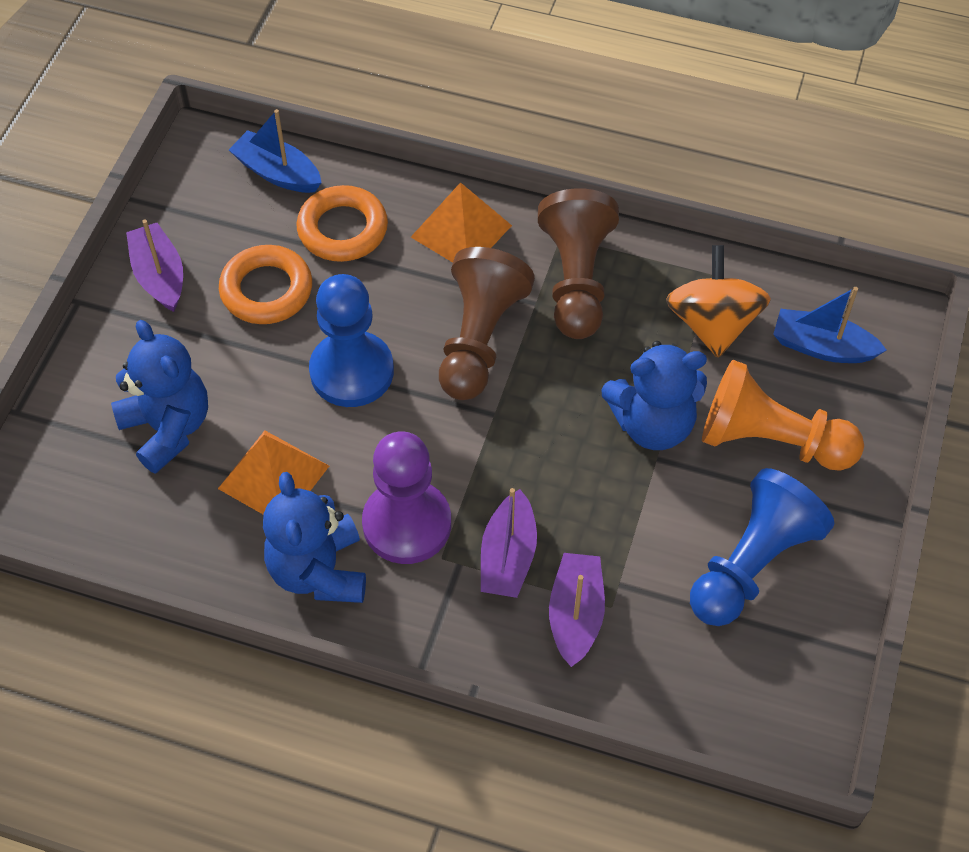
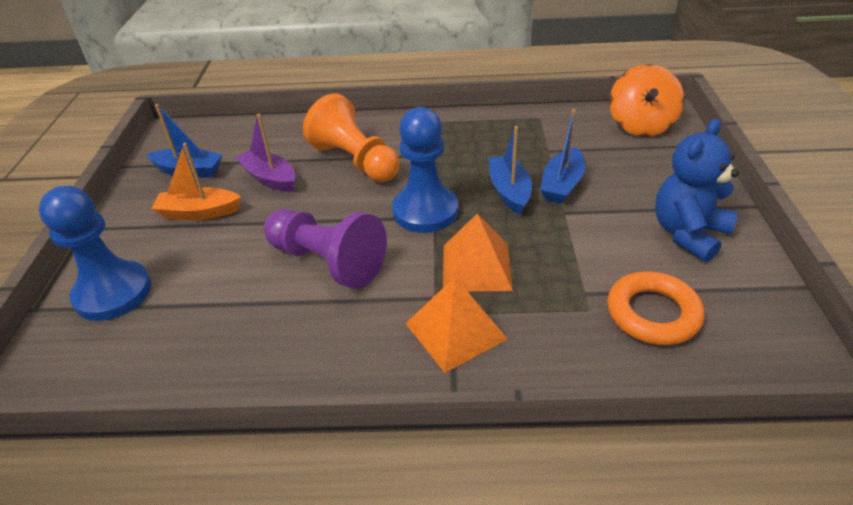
blue boat: [229,109,322,193] [773,287,887,363] = 2 -> [146,104,223,178] [489,126,532,215] [540,109,585,204] = 3
blue teddy bear: [111,320,208,474] [263,472,366,603] [602,341,707,450] = 3 -> [655,119,739,262] = 1
brown pawn: [439,247,535,400] [538,188,619,339] = 2 -> none = 0
orange boat: none = 0 -> [152,143,241,220] = 1
orange ring: [219,245,312,324] [296,185,388,262] = 2 -> [607,271,705,345] = 1
purple boat: [126,219,183,312] [481,488,537,598] [549,553,605,667] = 3 -> [235,114,295,192] = 1

